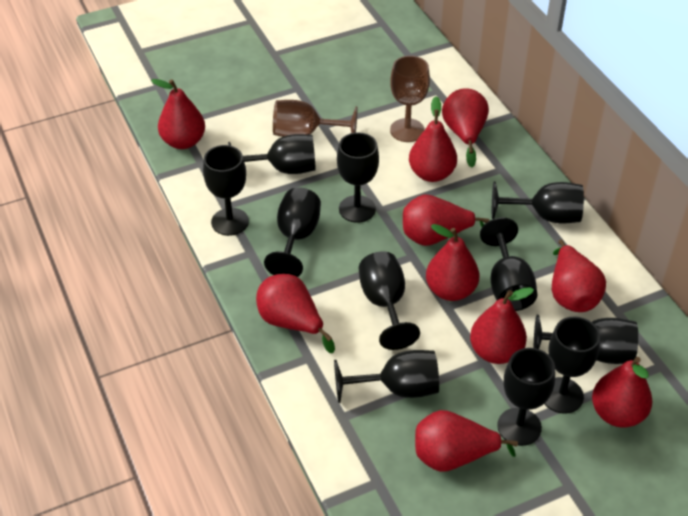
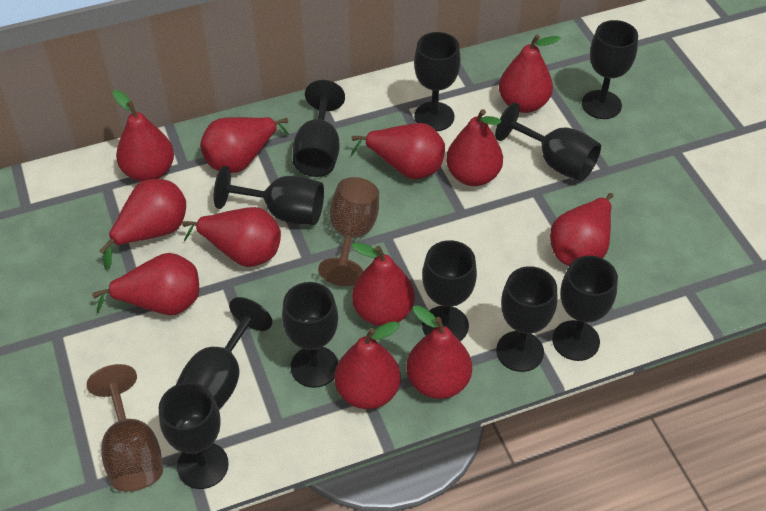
red pear: [151,79,205,149] [256,274,335,353] [403,195,489,246] [409,96,457,182] [415,410,518,472] [426,224,479,301] [442,88,489,167] [470,287,534,364] [552,240,606,312] [592,357,653,428] = 10 -> [92,253,199,315] [99,179,186,270] [113,90,174,182] [182,207,281,267] [200,117,289,173] [335,321,401,409] [351,123,445,179] [352,242,415,326] [406,306,472,399] [446,109,503,186] [499,35,560,113] [550,193,613,266] = 12

